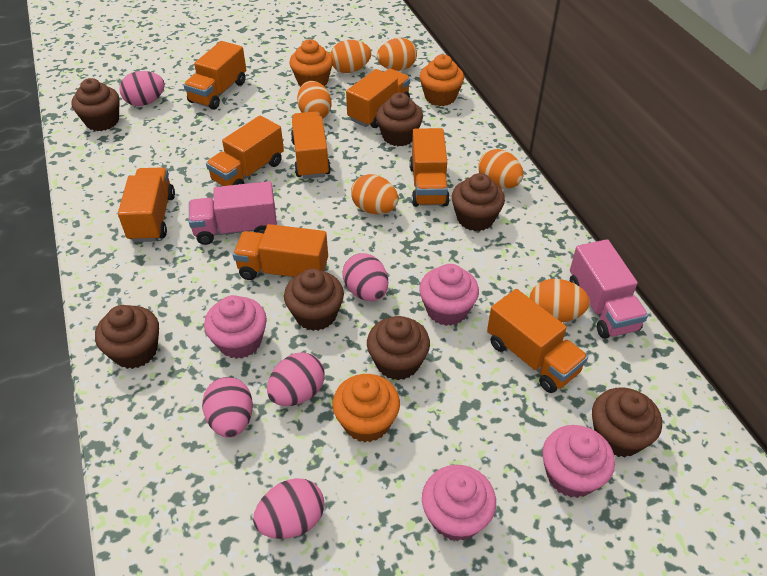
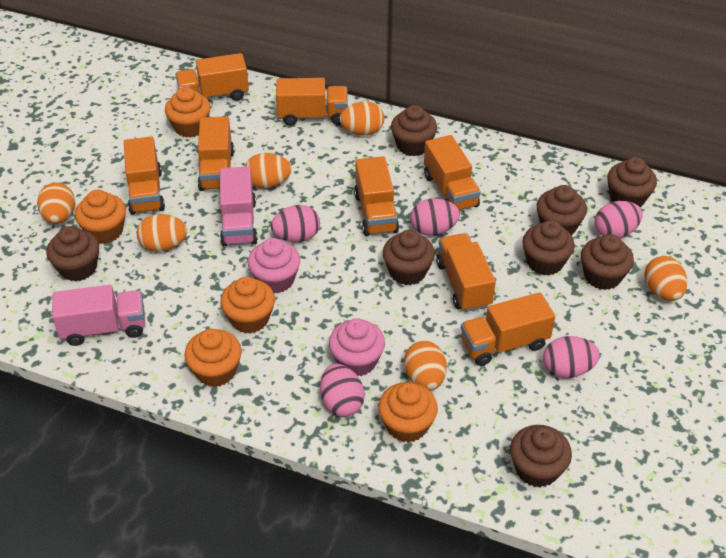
brown cupcake: [71,78,120,131] [95,305,159,369] [284,268,344,331] [367,316,430,380] [376,93,423,146] [452,173,505,231] [592,387,662,457] = 7 -> [46,226,99,282] [383,230,435,285] [391,105,437,156] [510,425,572,487] [522,220,575,275] [537,185,587,235] [581,234,634,290] [607,157,657,207] = 8
orange cupcake: [289,39,333,87] [332,374,400,442] [420,54,464,106] = 3 -> [75,190,126,244] [165,87,211,138] [185,329,242,387] [220,277,275,334] [378,382,438,443] = 5
pink cupcake: [204,295,267,359] [419,264,479,326] [422,465,496,541] [542,425,615,498] = 4 -> [248,238,300,293] [329,318,385,376] = 2

